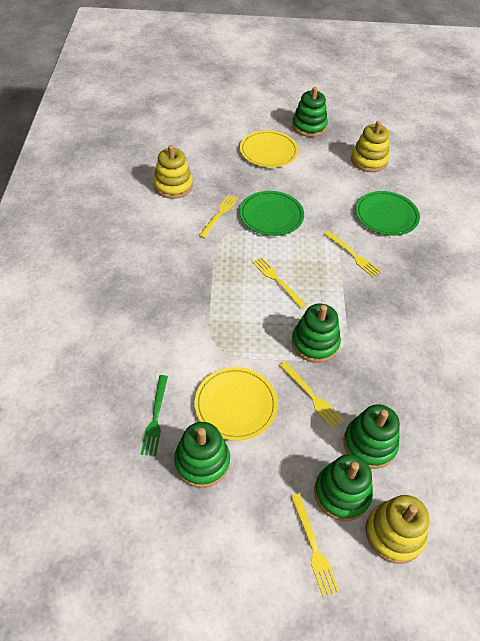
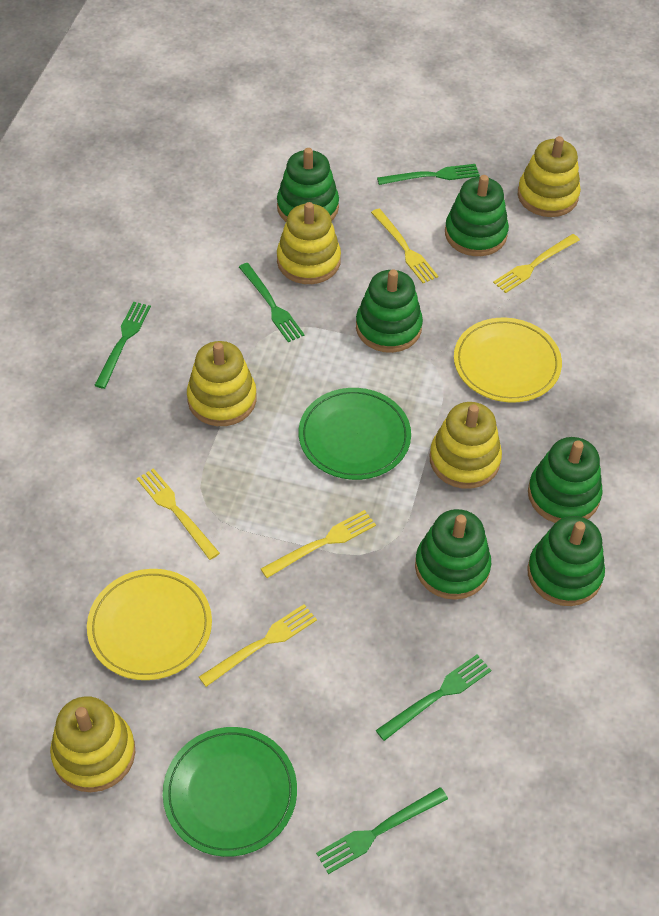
green fork: [141,375,168,456] = 1 -> [94,302,151,389] [239,263,305,342] [316,787,448,874] [376,654,491,741] [377,164,480,185] = 5
green stacking toy: [174,422,230,488] [292,87,328,137] [292,304,341,363] [314,454,373,521] [343,405,400,469] = 5 -> [277,148,339,222] [356,269,423,353] [415,509,491,600] [445,175,509,256] [527,516,605,606] [528,437,602,523] = 6
yellow stacking toy: [153,145,193,199] [351,121,389,172] [365,495,429,564] = 3 -> [50,696,135,792] [187,341,256,426] [277,202,341,284] [430,402,502,489] [518,136,581,217] = 5

